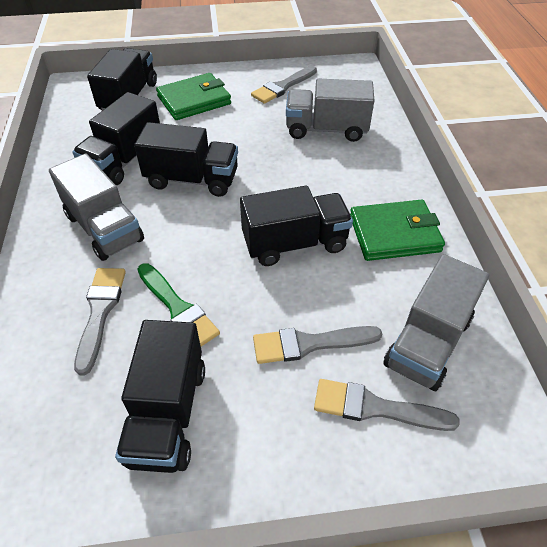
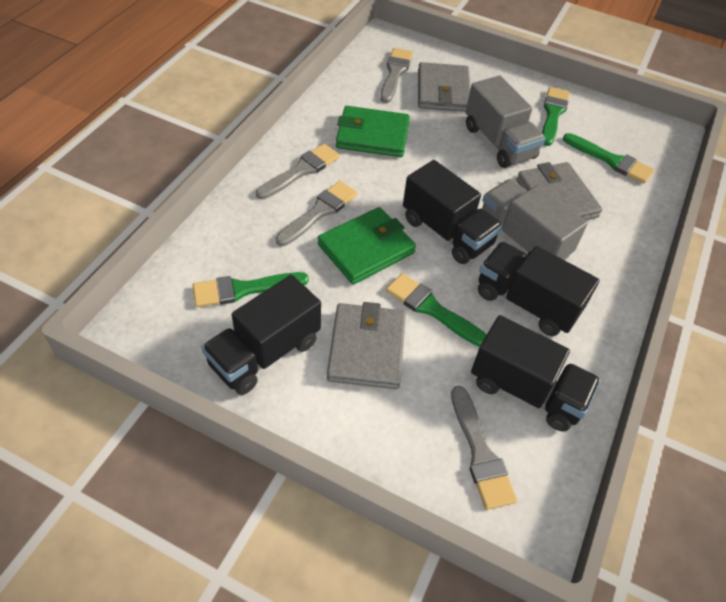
black truck: [72,92,160,185] [87,48,157,111] [115,320,205,473] [134,122,238,197] [240,186,353,266] = 5 -> [202,275,321,395] [403,160,503,264] [471,315,601,431] [478,242,600,336] = 4
green brush: [137,263,220,346] = 1 -> [193,272,309,307] [386,273,486,347] [542,87,570,146] [563,133,654,184] = 4
grey truck: [49,154,144,261] [286,79,375,142] [383,254,489,391] = 3 -> [466,76,546,168] [482,179,588,260] = 2
grey wallet: none = 0 -> [327,302,406,389] [418,62,470,112] [517,162,603,220] = 3

